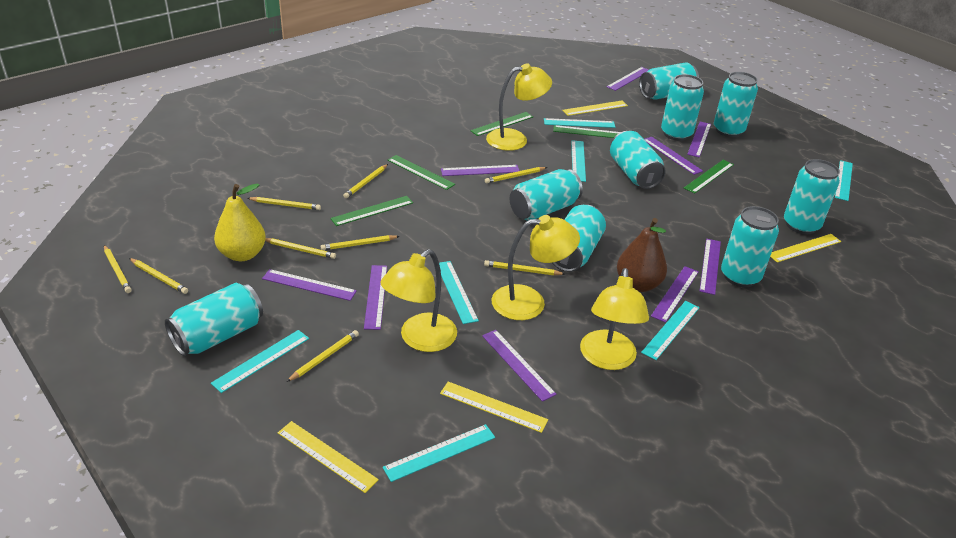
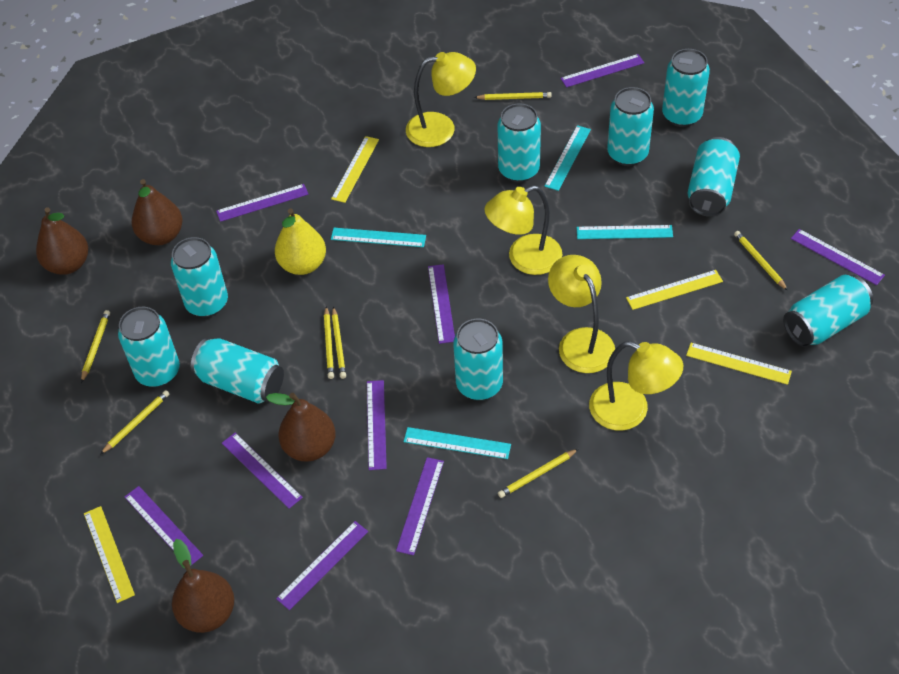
brown pear: [617,218,667,292] = 1 -> [36,207,88,275] [132,179,183,245] [172,539,234,633] [266,393,336,462] = 4
green ruler: [330,196,413,226] [388,155,455,190] [470,112,533,136] [553,125,620,138] [684,160,734,194] = 5 -> none = 0
turquoise ruler: [211,330,309,393] [383,424,495,482] [439,261,479,324] [544,118,615,128] [571,140,586,182] [641,301,700,360] [835,160,853,201] = 7 -> [331,228,426,247] [404,427,511,459] [544,125,591,191] [576,225,673,239] = 4
yellow pencil: [104,245,132,293] [129,258,188,294] [248,197,321,210] [265,238,336,259] [287,330,359,382] [321,235,400,250] [343,164,388,198] [484,260,564,275] [485,167,547,183] = 9 -> [81,310,110,383] [100,390,170,455] [324,306,334,379] [332,306,346,379] [474,92,552,100] [498,449,578,498] [734,231,788,291] = 7

